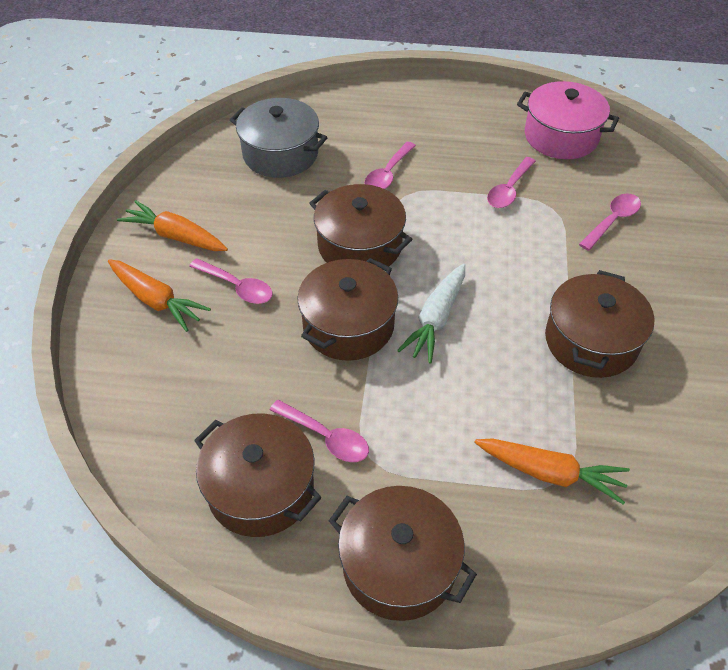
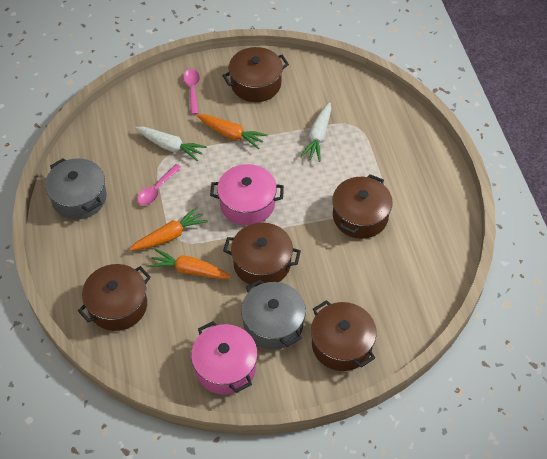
grey pot: [230,98,328,178] = 1 -> [45,158,107,219] [241,279,306,350] = 2
pink pot: [517,81,619,159] = 1 -> [191,321,258,395] [210,164,284,226] = 2
pink spoon: [189,258,273,304] [270,400,369,462] [364,142,416,189] [487,157,536,208] [579,194,641,251] = 5 -> [137,164,182,205] [183,69,200,115] = 2
white carrot: [397,264,465,364] = 1 -> [135,127,207,161] [300,102,331,162] = 2

